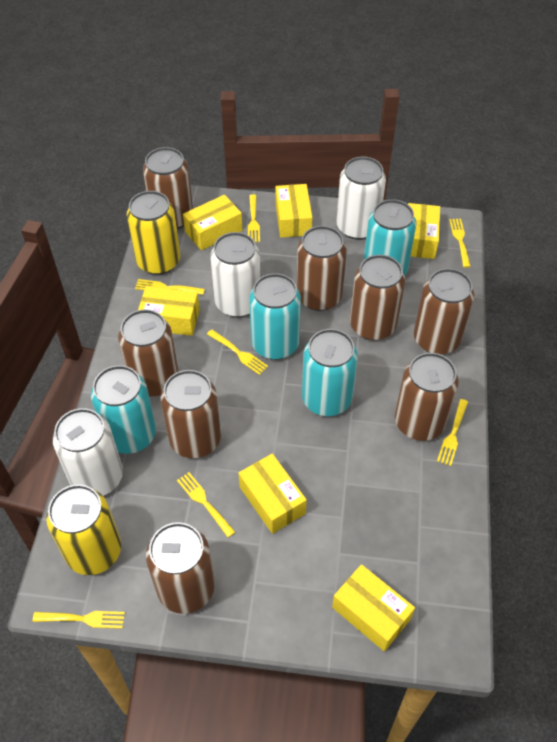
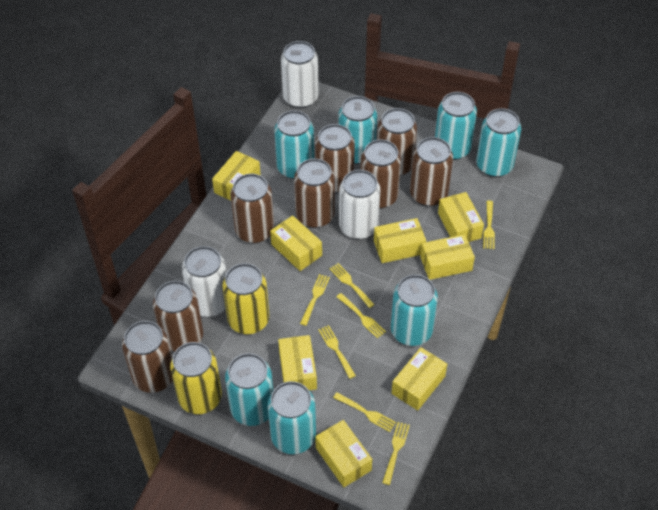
turquoise can: [91,365,156,454] [249,273,301,360] [302,329,358,416] [364,199,417,276] = 4 -> [225,353,273,426] [268,381,316,454] [274,111,314,179] [338,96,377,164] [391,275,438,346] [435,92,477,160] [476,108,521,177] = 7
yellow box: [138,286,200,336] [183,195,242,250] [239,454,307,534] [275,184,312,238] [332,564,415,652] [408,203,440,259] = 6 -> [212,151,261,201] [270,215,322,271] [278,335,317,390] [315,420,372,487] [374,218,426,263] [392,347,447,411] [420,234,475,280] [438,192,484,242] = 8

